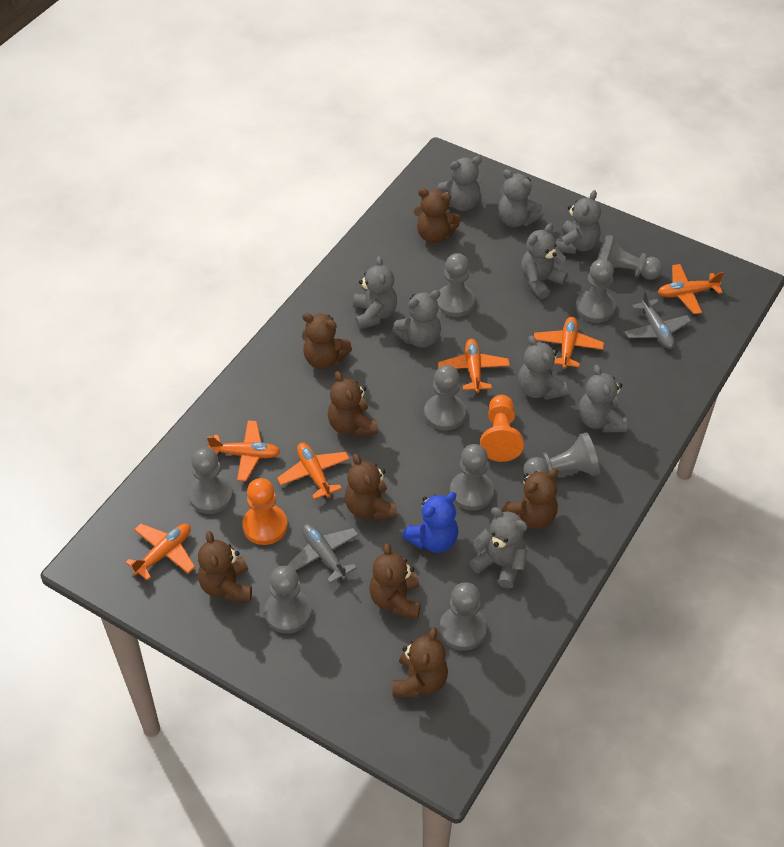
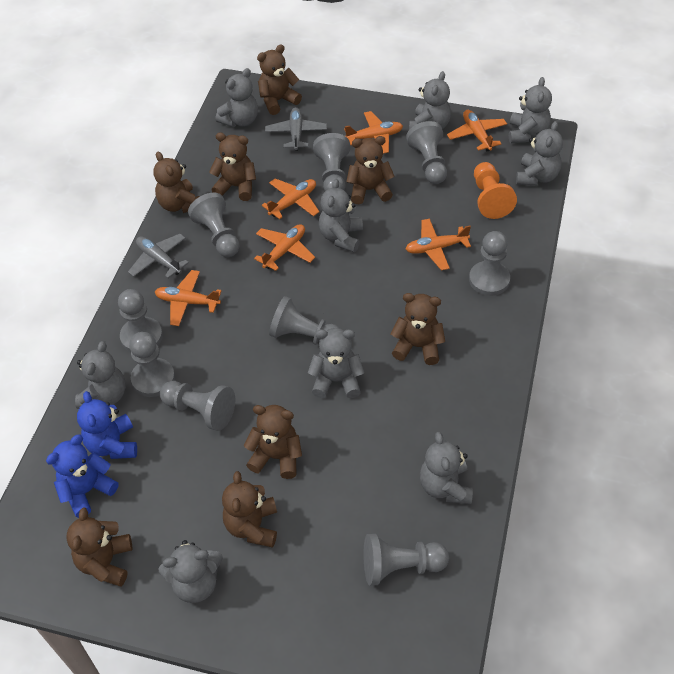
blue teddy bear: [402,492,458,553] = 1 -> [46,435,118,518] [77,391,137,459] = 2
orange pawn: [242,478,287,545] [480,395,524,462] = 2 -> [474,162,517,219] = 1

